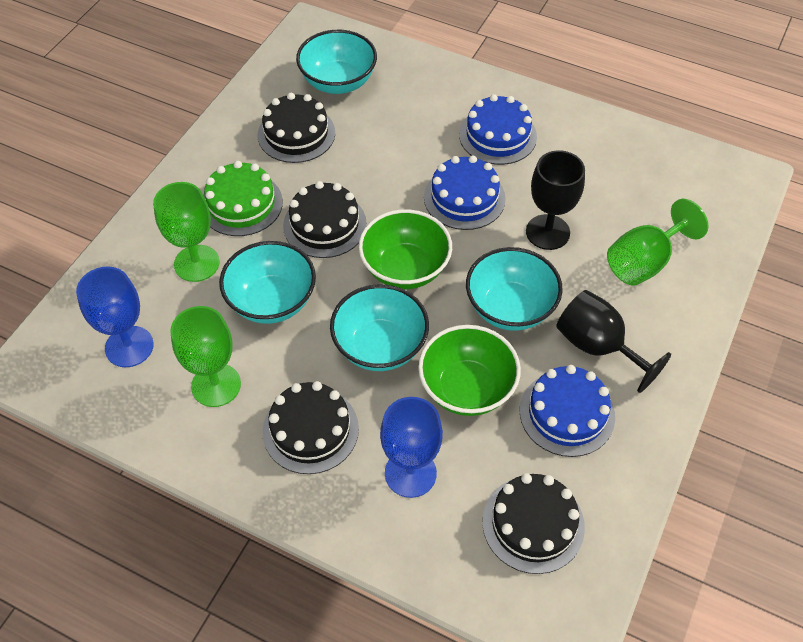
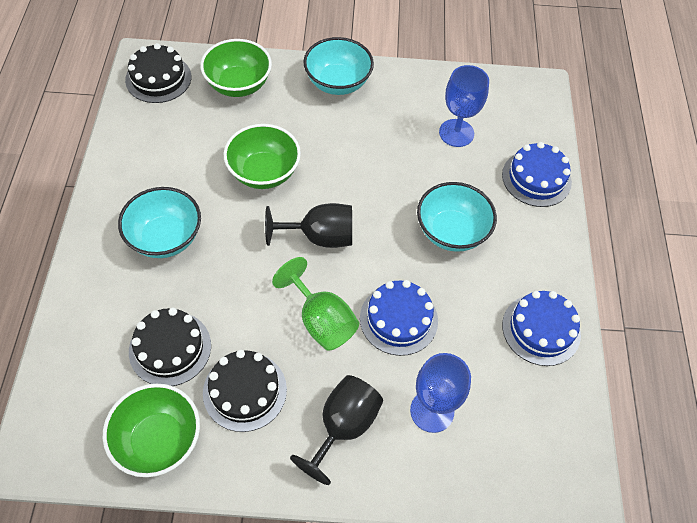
black cake: [258,93,335,163] [262,381,359,474] [283,181,367,258] [482,473,585,574] = 4 -> [125,43,191,103] [129,308,211,386] [203,350,287,432] = 3
green bowl: [359,209,452,289] [418,325,521,416] = 2 -> [103,384,200,477] [200,39,272,97] [224,124,301,189] = 3
green cake: [203,161,283,236] = 1 -> none = 0
green goblet: [153,182,220,282] [170,306,241,407] [607,199,709,286] = 3 -> [272,257,359,351] = 1
turquoise bowl: [219,241,316,324] [296,30,377,94] [330,284,429,371] [466,247,563,331] = 4 -> [118,187,201,258] [303,37,374,95] [417,182,497,252] = 3

